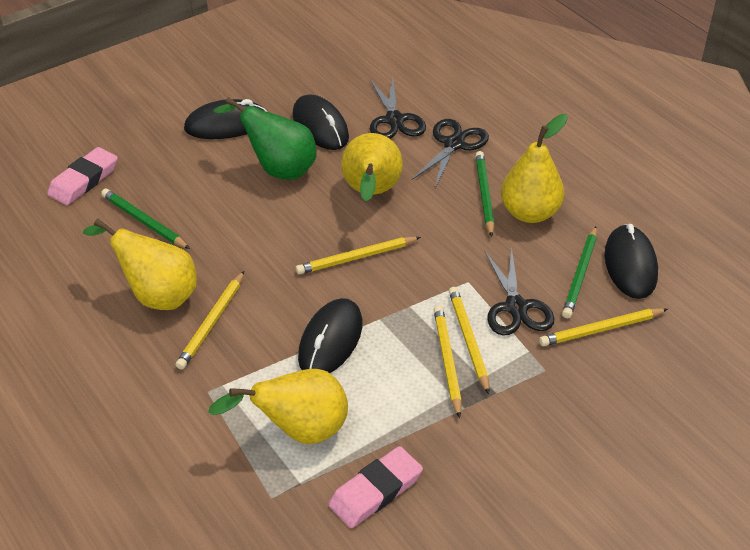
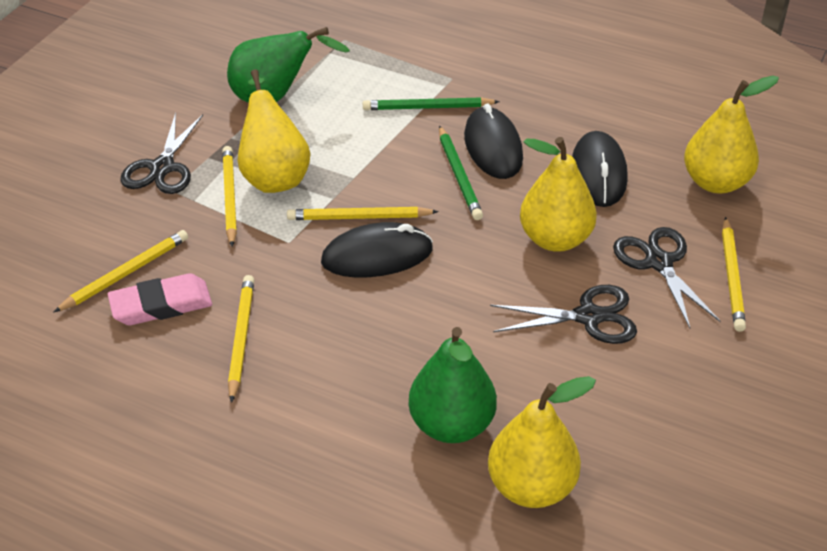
black mouse: [184,99,267,139] [292,94,349,150] [298,298,362,373] [604,224,658,299] = 4 -> [321,222,433,278] [464,103,523,179] [572,131,628,207] = 3
green pear: [213,97,317,180] = 1 -> [227,27,350,103] [409,327,497,443] = 2
green pencil: [101,189,190,249] [475,151,494,237] [562,226,597,318] = 3 -> [363,97,500,110] [439,125,483,220] = 2
pink eraser: [47,147,118,205] [328,446,423,528] = 2 -> [108,273,212,325] = 1

